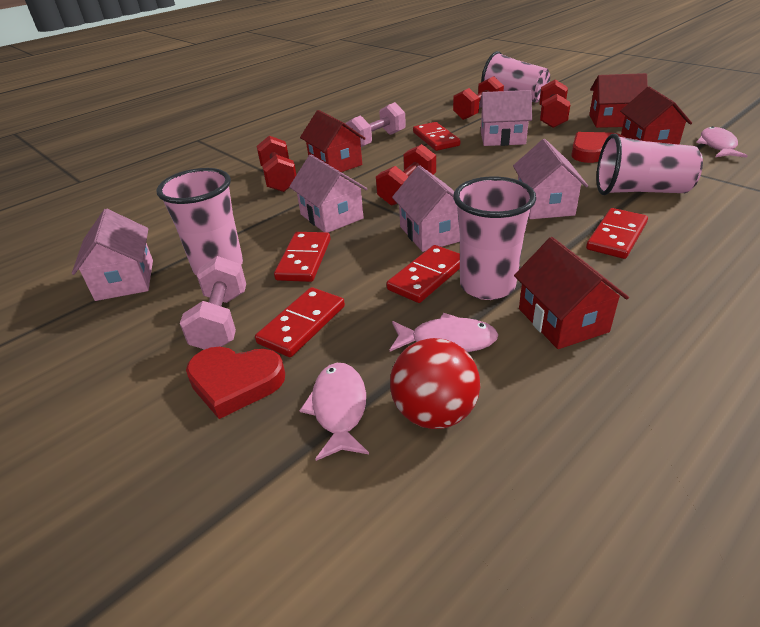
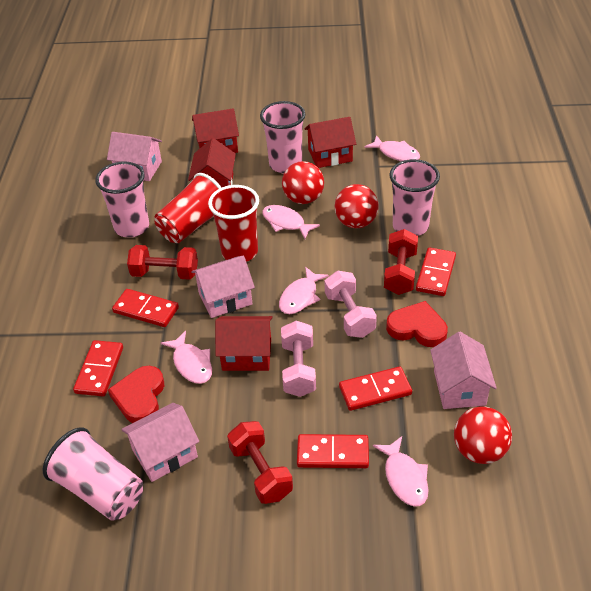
pink fish: [299,363,369,461] [390,313,498,352] [696,126,747,158] = 3 -> [161,331,212,384] [262,205,320,239] [279,267,329,314] [364,135,420,161] [373,436,429,507] = 5
pink house: [72,209,153,301] [289,155,367,233] [392,165,460,252] [479,90,532,146] [513,139,588,219] = 5 -> [107,132,162,181] [121,403,199,482] [191,256,255,318] [430,332,497,409] = 4
red ball: [390,338,480,429] = 1 -> [282,161,324,204] [335,184,379,228] [454,406,512,464] = 3
red cup: none = 0 -> [155,173,222,243] [208,185,259,262] = 2
red dumbbell: [257,136,296,192] [376,144,436,206] [453,76,504,120] [539,79,570,128] = 4 -> [127,245,198,280] [227,421,293,504] [384,229,418,295] = 3

